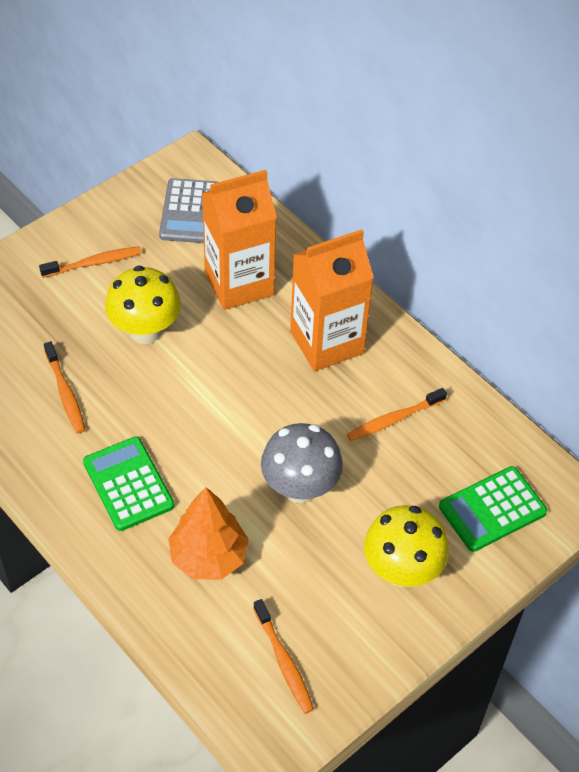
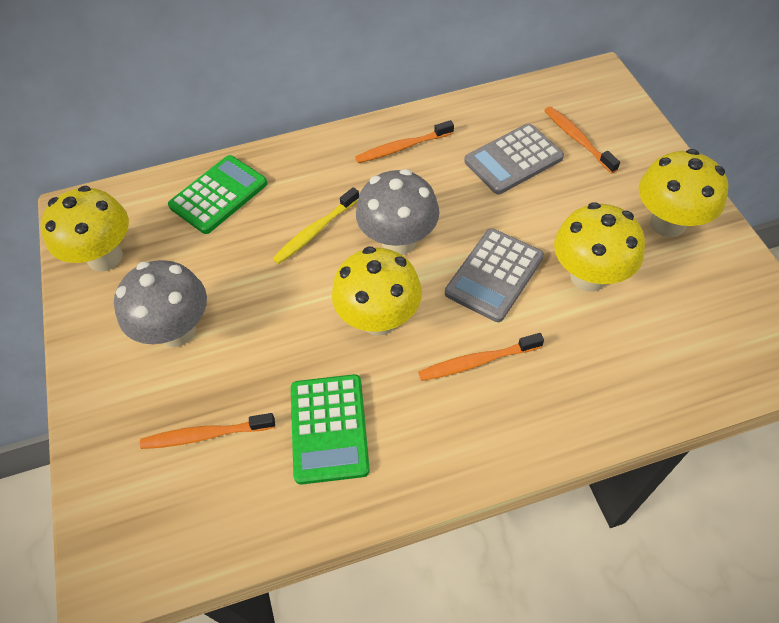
grey calculator: [159,178,218,243] = 1 -> [445,228,544,322] [464,124,564,194] = 2
grey mushroom: [261,423,343,503] = 1 -> [114,260,207,347] [356,169,439,255] = 2
orange carton: [202,170,277,310] [290,229,374,371] = 2 -> none = 0
orange tree: [168,487,249,580] = 1 -> none = 0
yellow mushroom: [105,266,181,344] [364,505,449,587] = 2 -> [40,186,129,272] [332,246,422,336] [554,202,645,291] [639,149,728,237] = 4
yellow toothbrush: none = 0 -> [272,187,359,264] = 1

